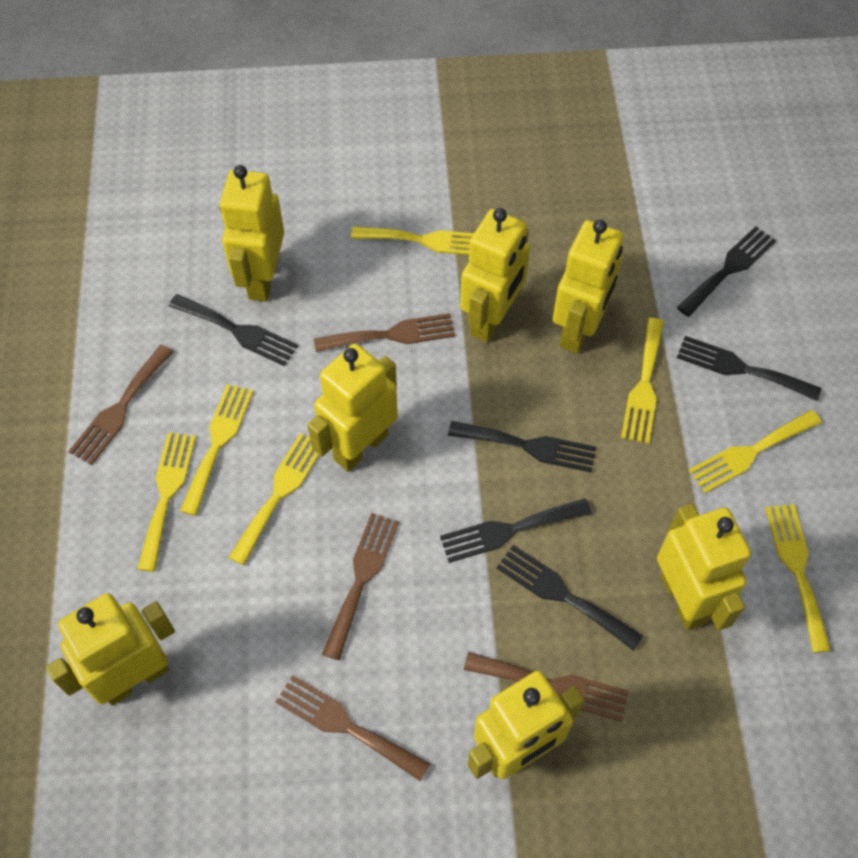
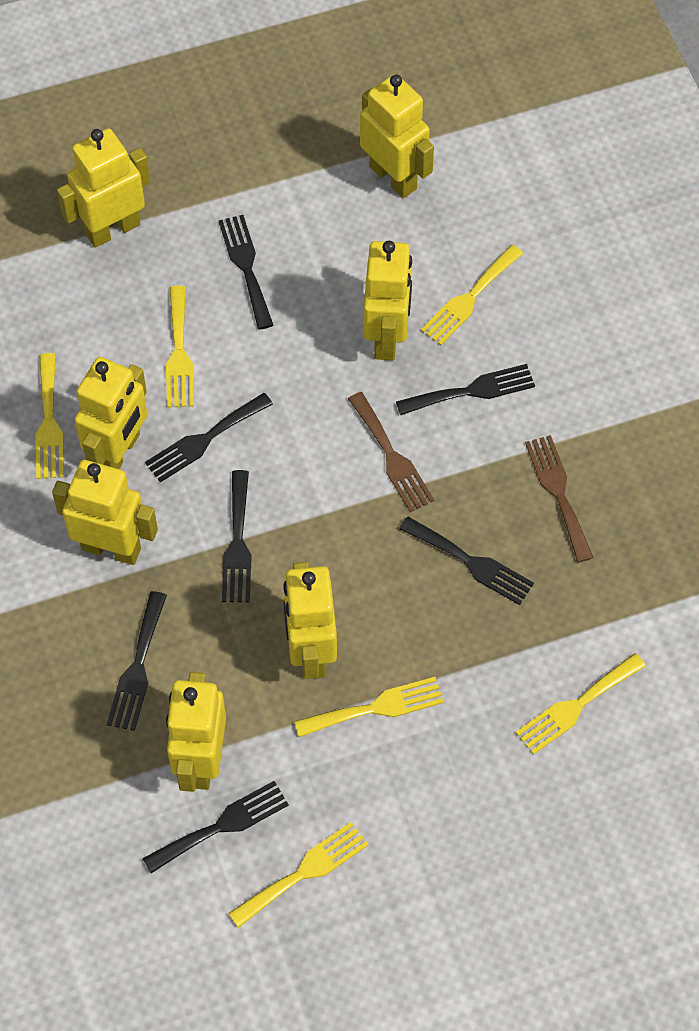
black fork: [169,294,298,366] [440,498,592,563] [448,421,596,472] [497,545,643,651] [677,226,776,317] [677,336,822,401] = 6 -> [107,591,167,731] [142,781,289,873] [145,393,273,483] [219,215,273,330] [222,470,252,602] [396,364,535,415] [399,517,534,605] = 7
brown fork: [68,345,173,465] [275,675,430,781] [314,313,455,352] [322,513,399,660] [464,652,628,722] = 5 -> [348,392,434,512] [525,435,593,562] = 2
yellow fork: [137,433,196,572] [180,384,253,516] [228,433,319,565] [351,226,474,255] [621,318,664,444] [688,410,822,493] [765,504,831,653] = 7 -> [35,353,64,479] [166,285,194,408] [228,822,369,928] [294,677,444,737] [421,245,523,345] [516,653,646,755] = 6

